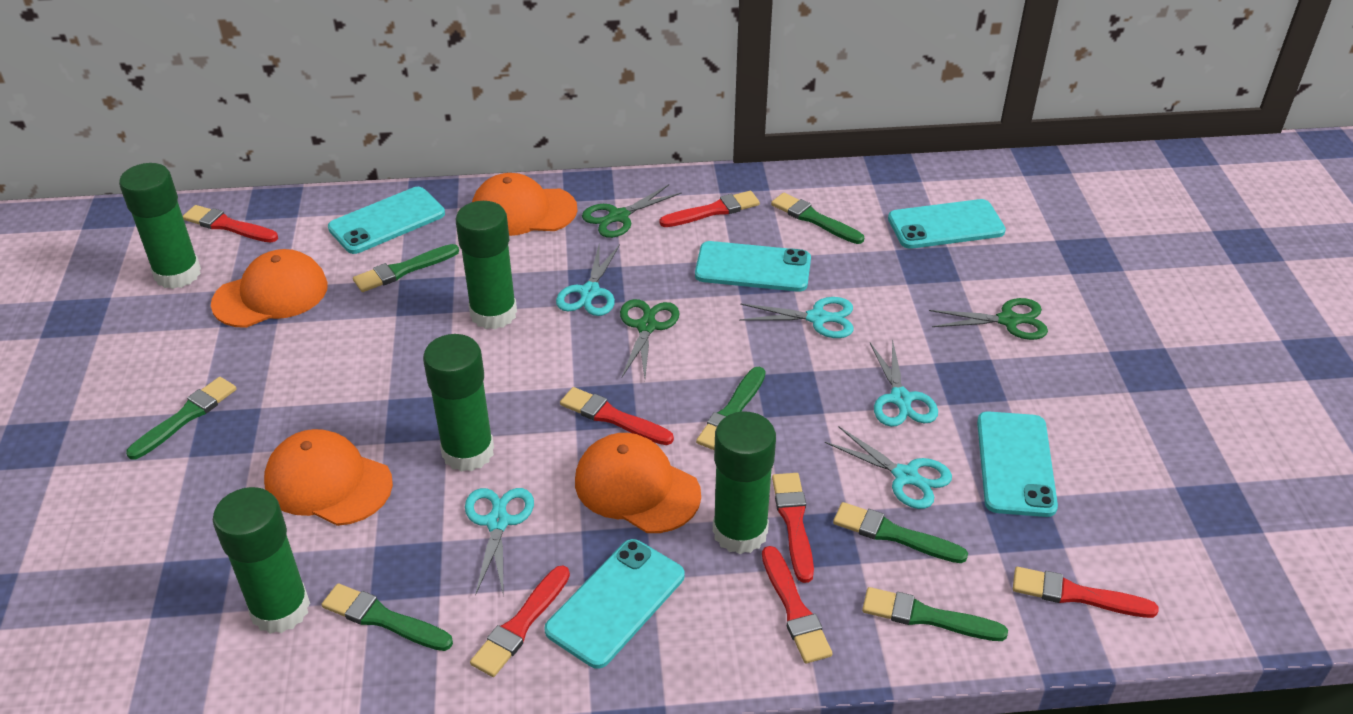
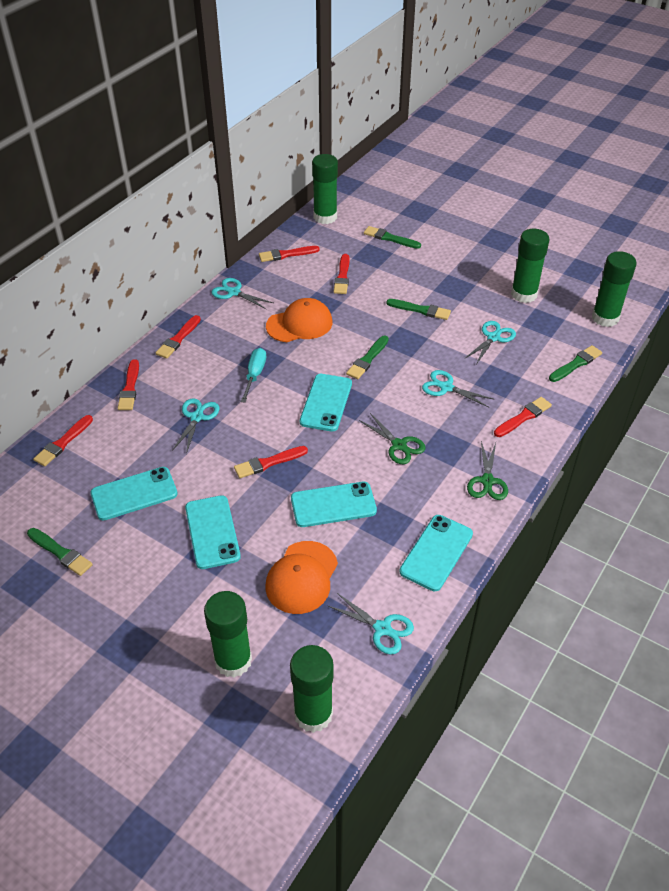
green brush: [126,377,236,460] [322,583,453,651] [353,244,459,292] [696,367,766,450] [771,193,864,244] [833,502,968,563] [862,587,1008,641] = 7 -> [27,528,93,576] [346,336,389,379] [364,226,421,249] [386,299,451,320] [549,345,602,382] = 5
green scissors: [582,184,682,238] [620,299,679,379] [929,298,1048,340] = 3 -> [359,413,426,464] [467,441,508,500] = 2
orange cap: [211,249,328,328] [264,429,393,526] [472,173,578,236] [575,433,701,533] = 4 -> [265,541,338,614] [266,298,332,342] = 2
turquoise screwdriver: none = 0 -> [241,348,266,403] = 1

